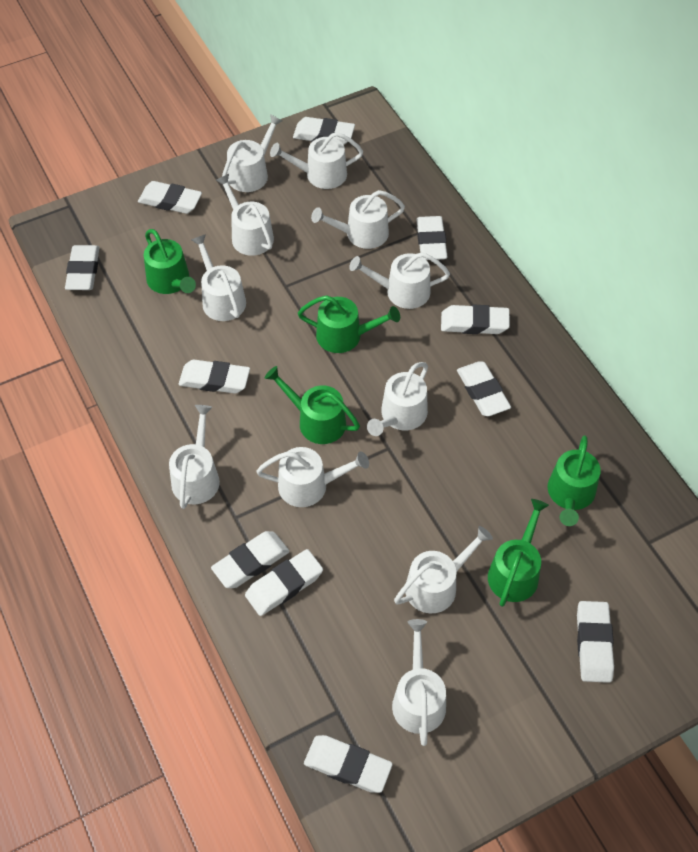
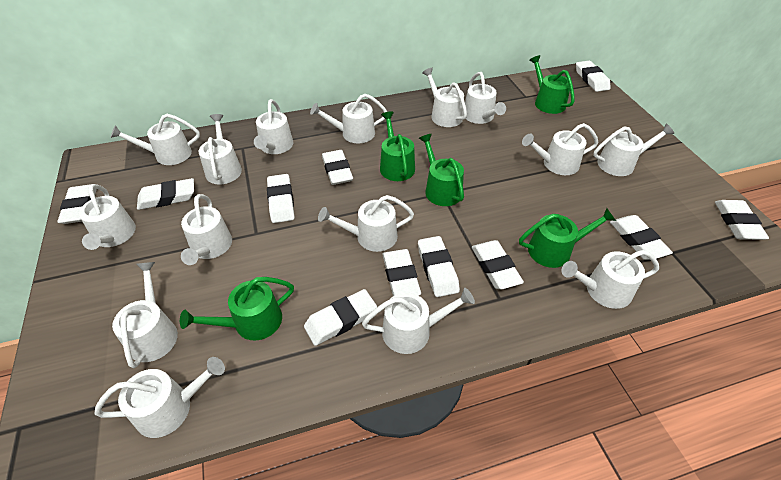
white watering can: [169,405,220,509] [191,234,246,321] [215,174,274,256] [222,114,283,192] [256,447,369,507] [270,132,363,189] [311,190,405,249] [349,252,450,309] [367,362,428,436] [392,619,446,746] [394,526,493,613] = 11 -> [79,184,136,250] [95,357,225,438] [111,114,200,165] [112,262,178,369] [181,194,232,265] [199,114,242,185] [254,99,293,154] [310,93,387,143] [318,195,414,252] [362,288,475,354] [422,68,467,127] [463,72,506,124] [522,123,598,175] [561,250,659,309] [593,124,674,176] = 15

